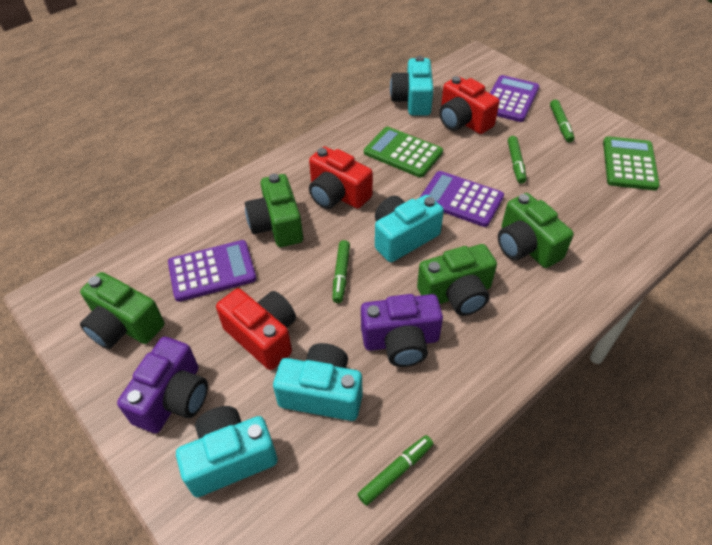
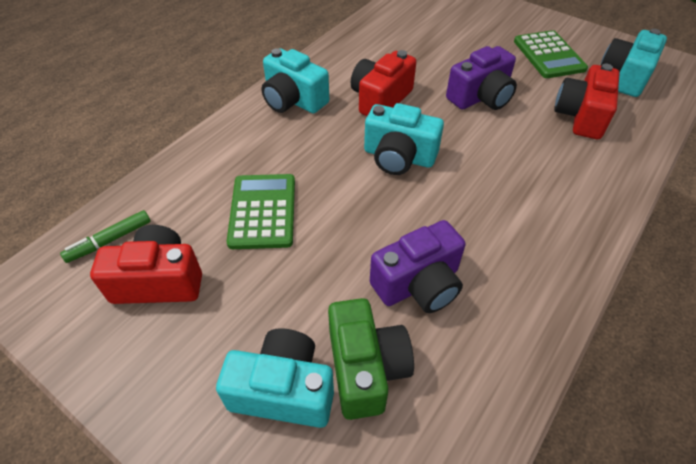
green camera: [80,272,165,349] [245,174,303,247] [417,244,497,316] [498,193,574,268] = 4 -> [328,298,414,420] = 1
green marker: [332,240,350,303] [357,435,433,506] [508,136,526,184] [550,99,575,143] = 4 -> [60,210,151,263] = 1
purple calculator: [168,240,256,302] [420,171,504,227] [490,75,539,122] = 3 -> none = 0

